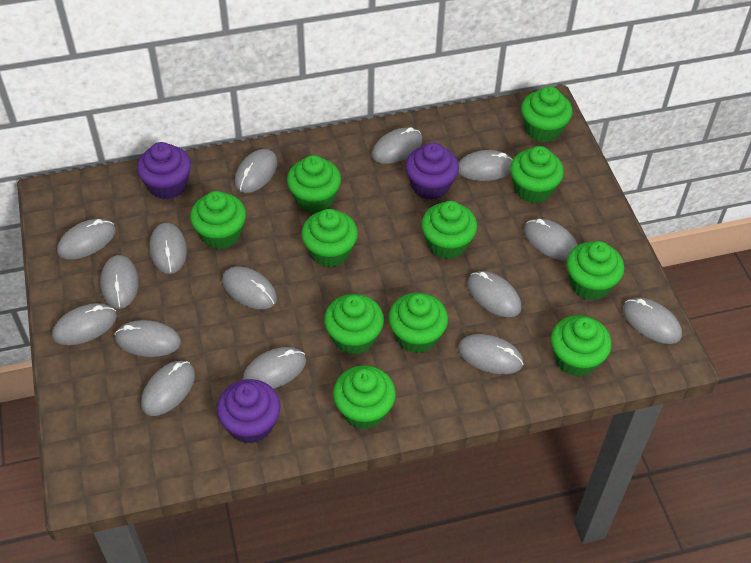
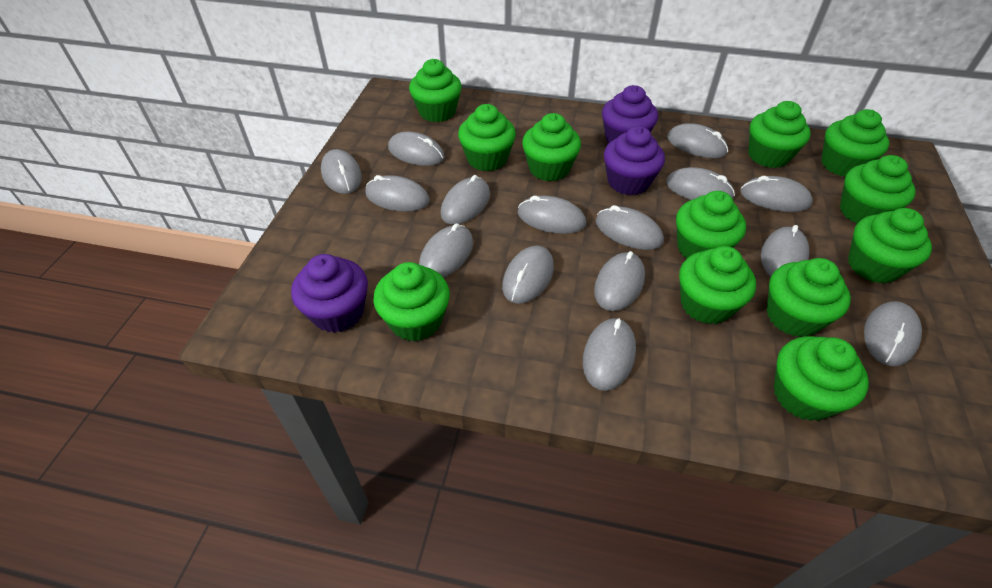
green cupcake: [190,191,246,249] [287,155,341,213] [301,209,358,267] [324,294,384,355] [333,365,396,429] [388,293,448,353] [421,201,477,259] [510,146,564,203] [521,86,572,142] [551,315,612,377] [567,241,624,300] = 11 -> [373,262,450,341] [409,59,462,122] [458,104,516,171] [522,113,581,182] [676,191,746,259] [679,246,756,324] [748,101,811,168] [767,258,851,337] [774,336,869,421] [821,109,889,177] [840,155,916,224] [848,208,932,284] = 12

